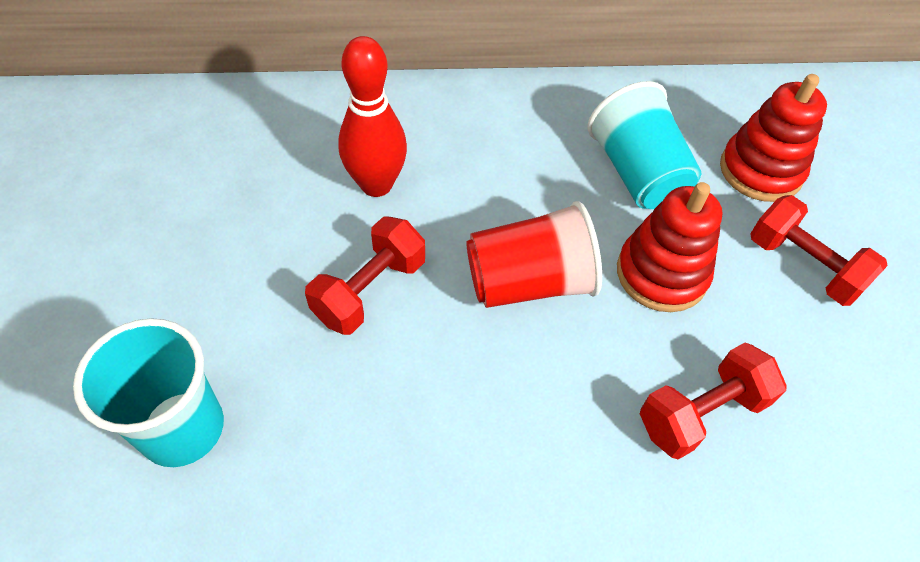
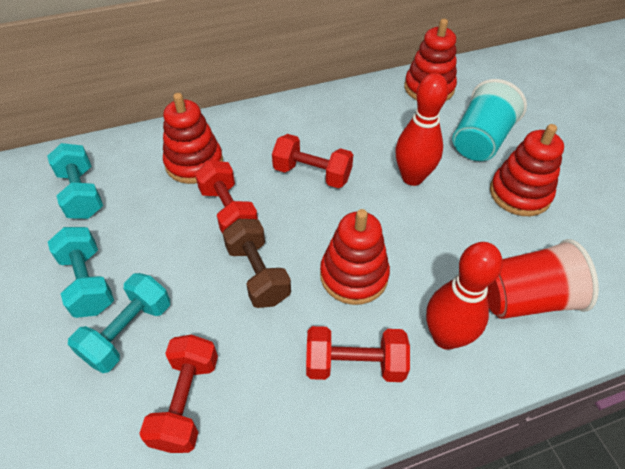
brown dumbbell: none = 0 -> [223,219,291,308] = 1
red bowling pin: [338,36,407,197] = 1 -> [395,73,448,186] [426,242,503,350] = 2
red dumbbell: [305,216,425,335] [640,342,787,460] [750,195,888,306] = 3 -> [139,335,218,453] [195,161,258,234] [272,134,353,188] [306,326,410,382] = 4
red stacking toy: [617,182,723,312] [720,74,827,202] = 2 -> [163,93,223,184] [320,209,390,305] [404,19,457,101] [490,124,564,216] = 4
turquoise cup: [73,318,224,467] [588,81,701,209] = 2 -> [452,79,527,161] = 1
turquoise dumbbell: none = 0 -> [47,143,103,219] [48,227,114,318] [68,273,170,373] = 3

